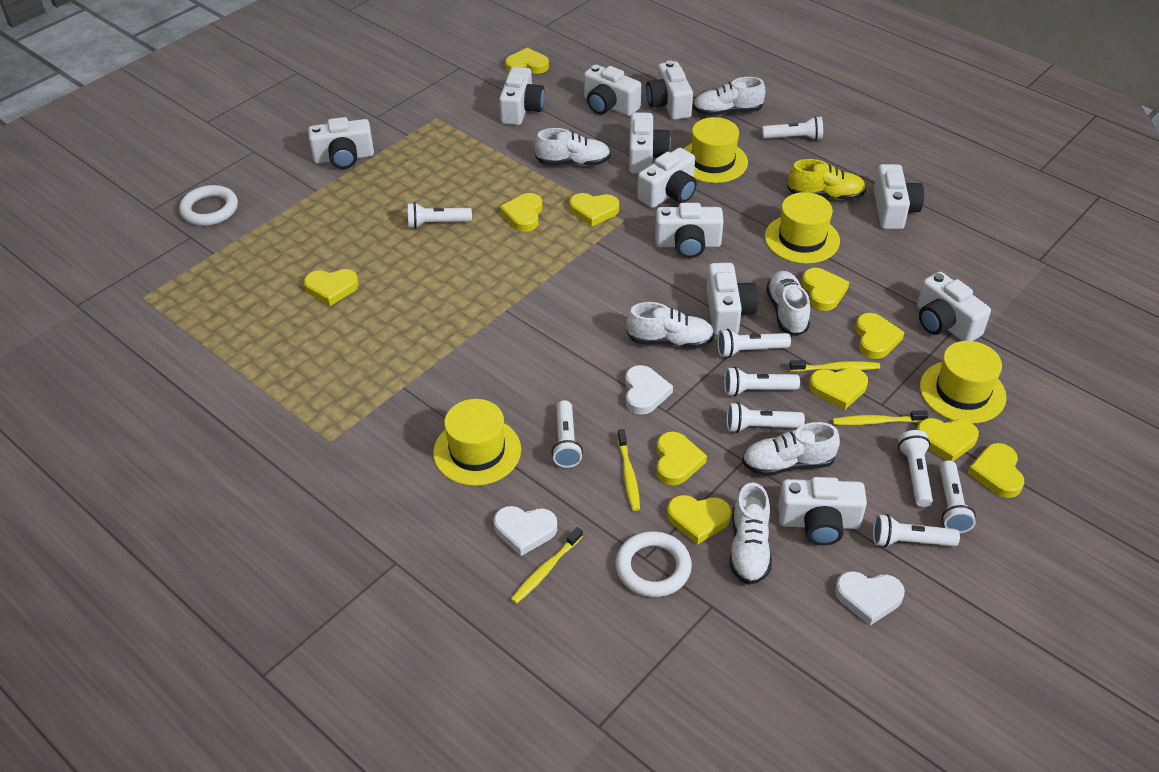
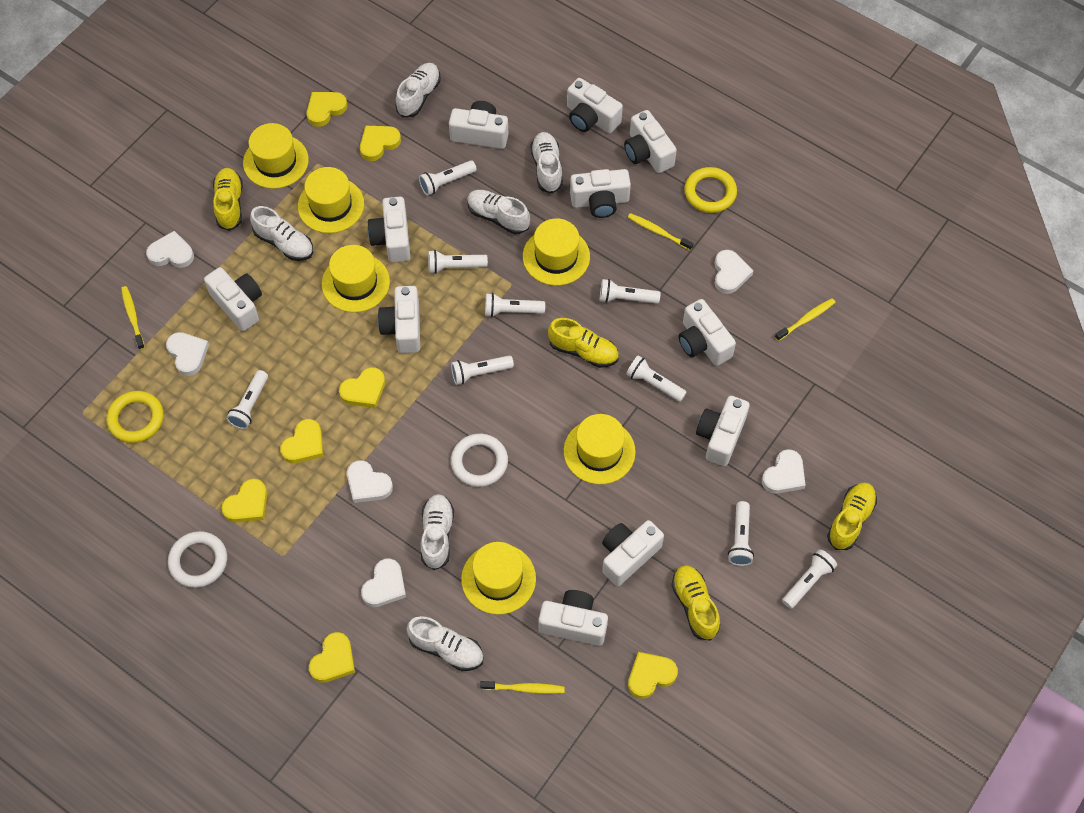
white heart: [494,506,557,556] [625,365,673,415] [835,571,905,625] = 3 -> [146,231,194,268] [166,332,209,376] [347,460,393,503] [361,558,406,607] [714,250,753,294] [762,449,806,494] = 6
yellow hat: [433,399,521,486] [684,117,748,183] [765,192,840,264] [920,341,1007,423] = 4 -> [243,123,309,189] [298,167,364,233] [322,245,390,312] [461,542,536,615] [523,218,590,286] [564,414,636,484] = 6
yellow heart: [304,269,359,306] [500,193,543,232] [505,48,549,74] [569,193,619,226] [656,432,707,485] [667,495,731,545] [802,268,849,311] [809,368,868,410] [855,313,905,359] [917,418,979,461] [968,443,1024,498] = 11 -> [221,479,267,523] [280,419,323,463] [307,92,347,127] [309,632,355,683] [339,367,385,408] [360,126,401,161] [628,652,678,699] = 7
yellow ring: none = 0 -> [107,391,164,443] [684,167,737,213] = 2
yellow shoe: [787,159,866,200] = 1 -> [213,168,243,231] [548,318,619,368] [671,565,720,641] [827,482,877,550] = 4

